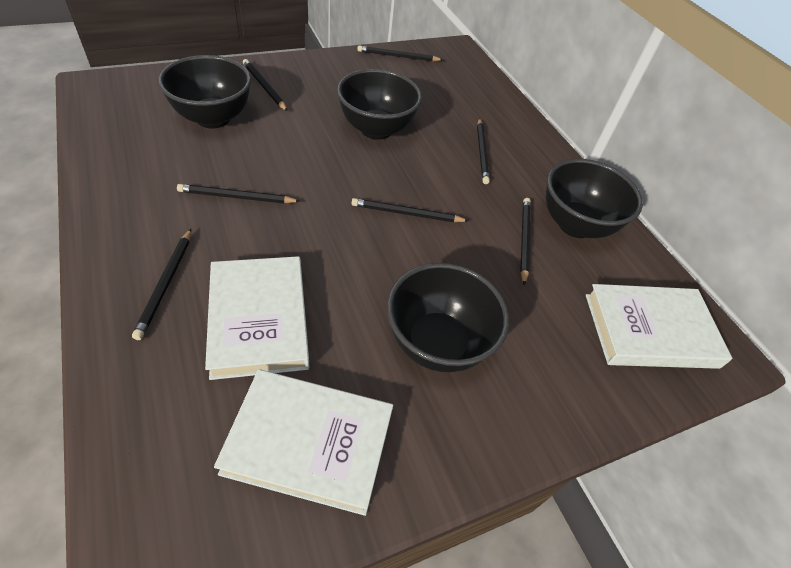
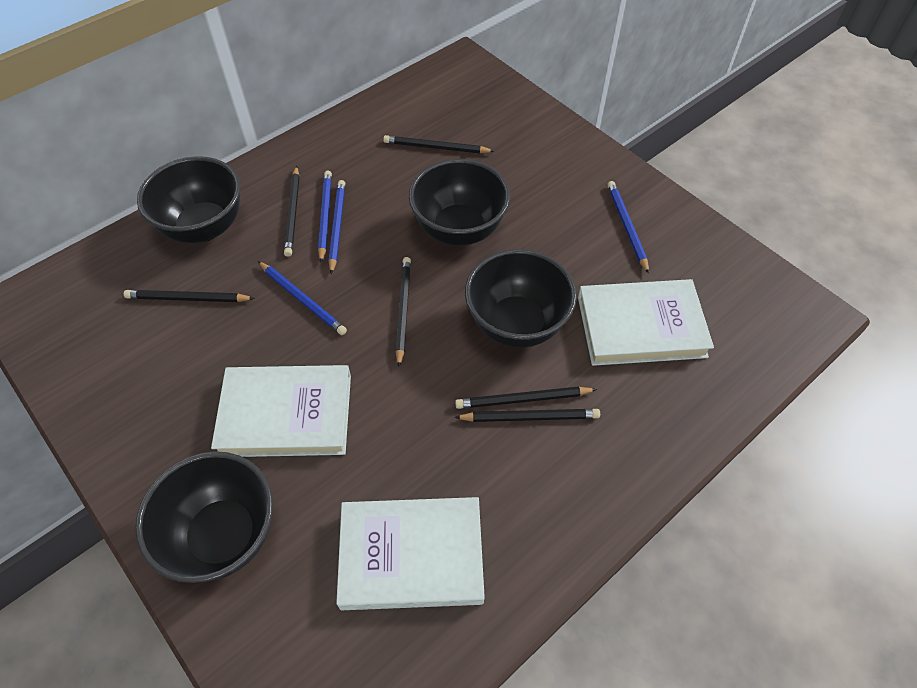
black pencil: [132,229,191,340] [177,184,301,204] [243,59,288,111] [352,198,469,222] [357,45,443,62] [477,118,490,184] [520,198,531,286] = 7 -> [124,290,255,302] [284,166,299,257] [383,135,495,153] [396,257,411,367] [454,409,600,422] [455,386,597,409] = 6
blue pencil: none = 0 -> [258,261,347,335] [318,170,332,263] [329,180,345,274] [607,181,649,274] = 4

